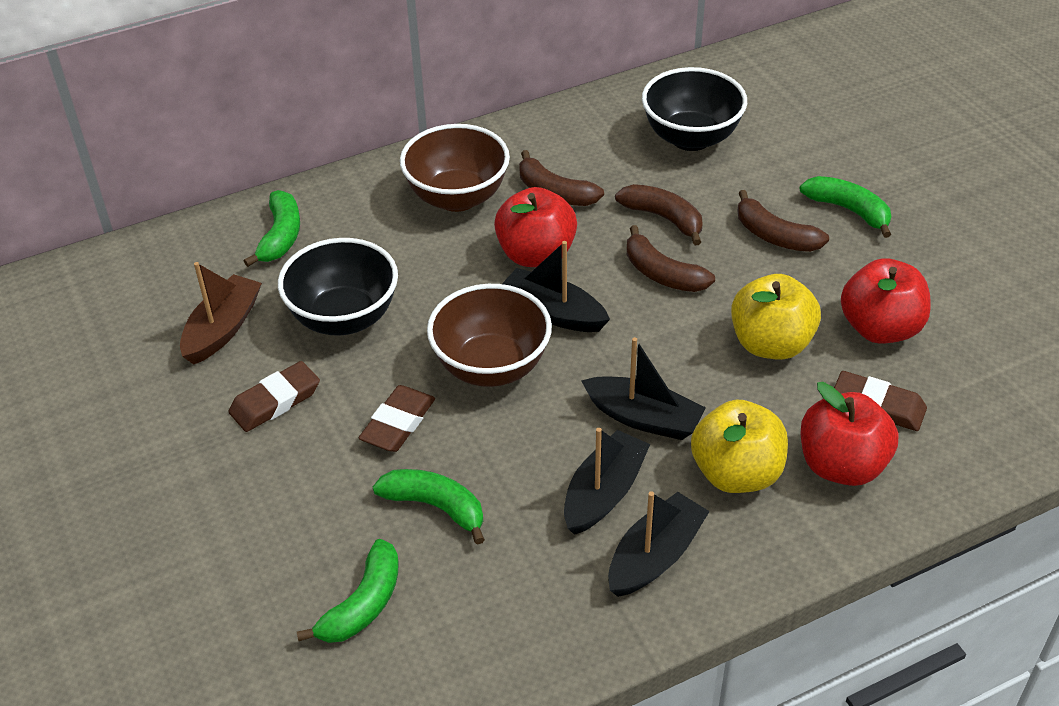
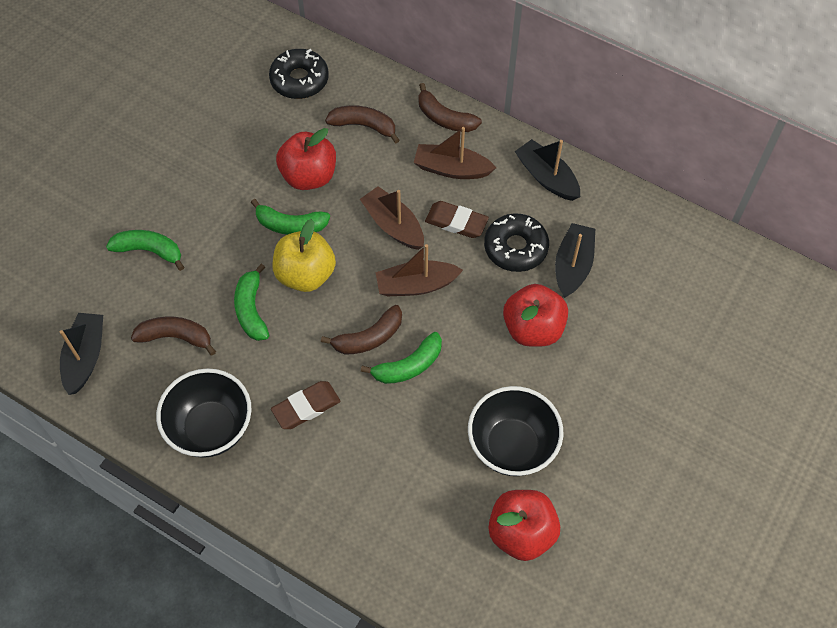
black boat: [502,241,610,332] [564,428,650,535] [581,337,706,440] [608,491,710,597] = 4 -> [60,313,103,395] [515,139,580,201] [555,223,595,298] = 3
black donut: none = 0 -> [269,49,329,99] [484,213,549,272] = 2
brown boat: [180,262,262,365] = 1 -> [360,186,424,250] [376,244,463,296] [414,127,496,179] = 3
brown bowl: [400,124,510,212] [427,284,552,387] = 2 -> none = 0
brown eraser: [229,361,320,432] [359,385,435,452] [834,371,927,431] = 3 -> [271,381,340,429] [425,201,489,238] = 2
yellow apple: [691,400,788,493] [731,274,821,360] = 2 -> [272,219,336,292] = 1

